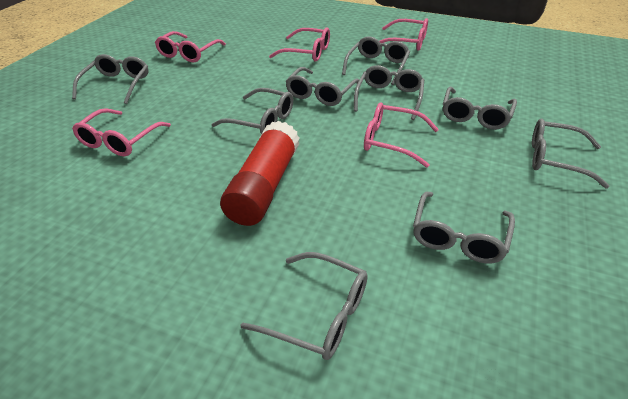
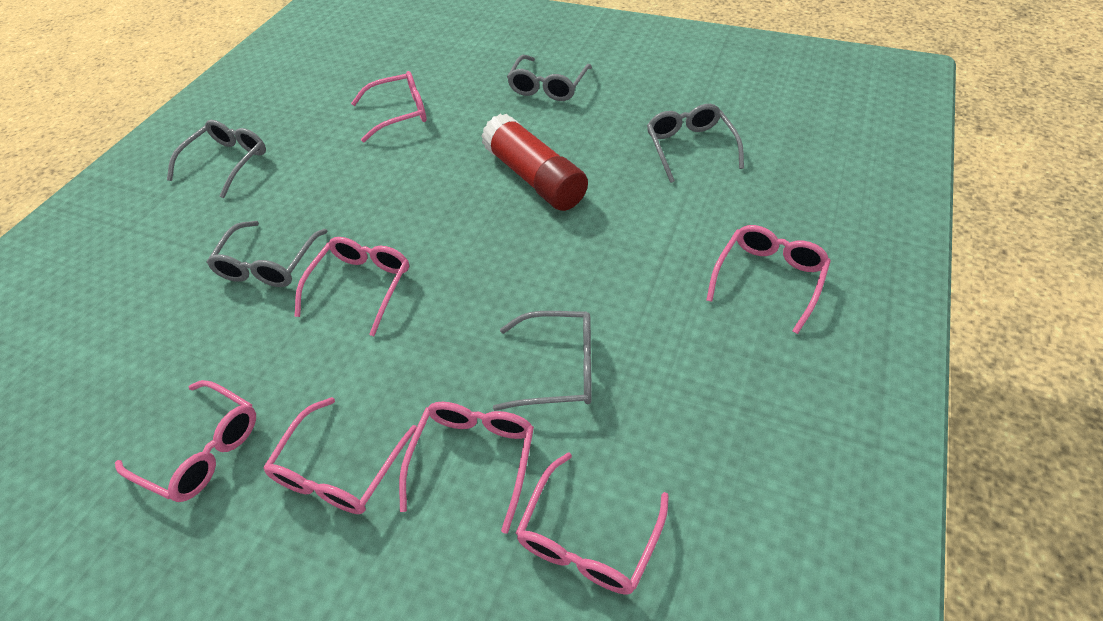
grey glasses: [72,54,149,104] [211,88,293,134] [240,252,368,360] [285,67,359,106] [342,37,410,85] [354,65,424,120] [413,192,515,263] [443,87,517,130] [532,119,610,189] = 9 -> [167,120,266,198] [206,221,327,287] [493,311,592,411] [507,55,592,101] [647,104,744,183] = 5
pink glasses: [72,108,171,156] [155,31,226,62] [269,28,330,61] [364,103,439,168] [379,18,428,51] = 5 -> [115,380,256,502] [263,397,417,514] [295,237,409,336] [351,71,427,142] [399,402,534,534] [516,452,669,595] [706,225,831,334] = 7

